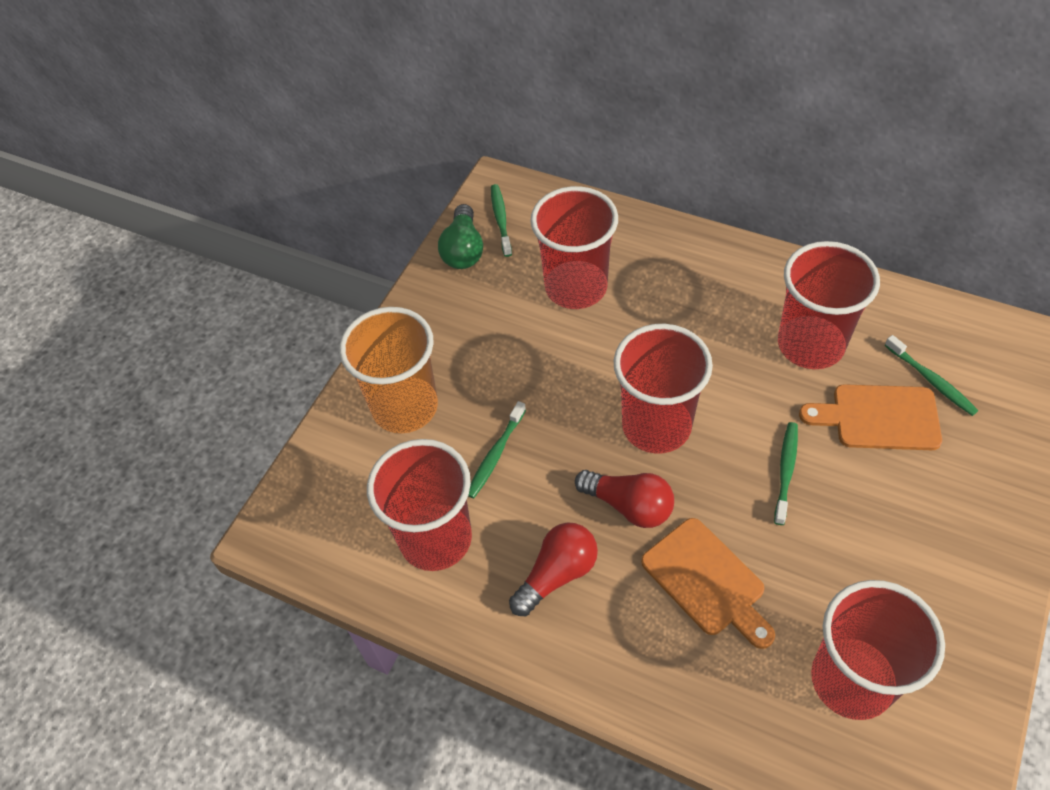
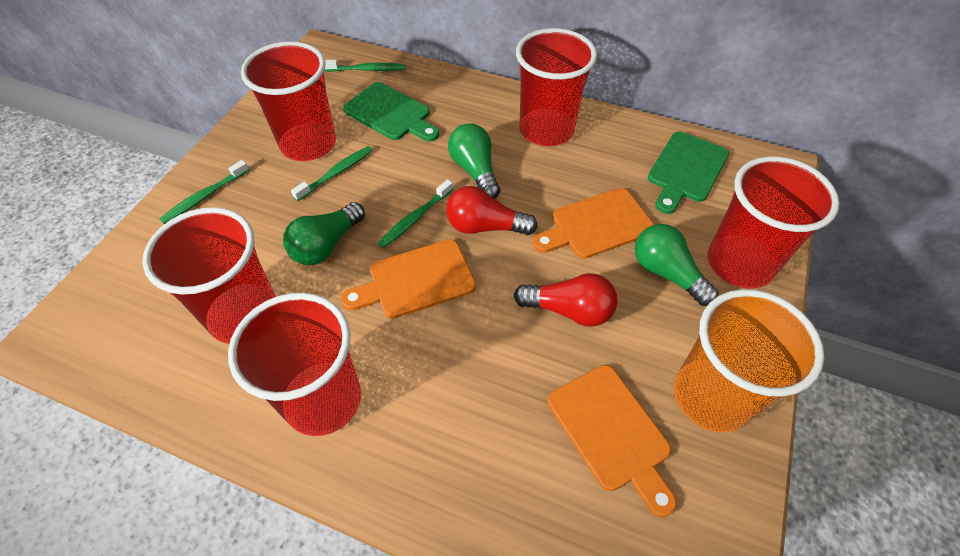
green cutting board: none = 0 -> [343,82,439,142] [648,132,729,214] = 2
green light bulb: [438,204,483,269] = 1 -> [283,202,365,265] [448,123,501,199] [635,224,719,306] = 3
orange cutting board: [641,518,775,649] [799,384,942,450] = 2 -> [341,240,476,319] [533,188,654,259] [548,365,677,517] = 3

